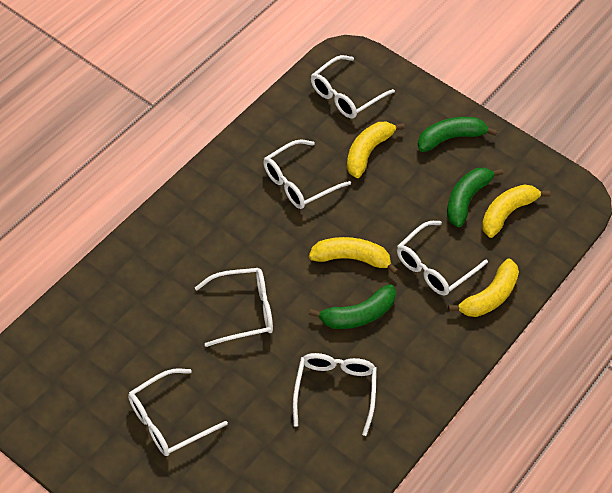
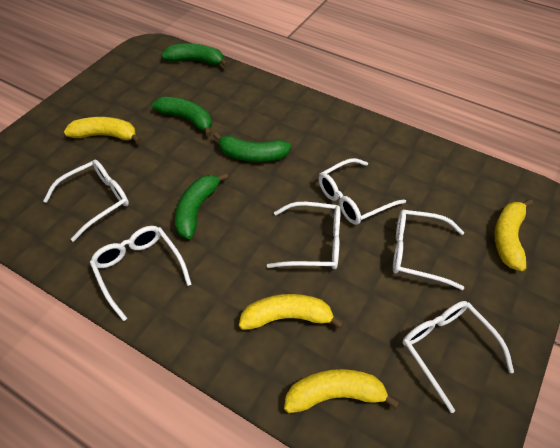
green banana: [309,284,396,329] [418,117,497,152] [447,168,503,227] = 3 -> [152,97,212,137] [161,43,228,67] [175,173,228,239] [213,132,291,162] = 4

